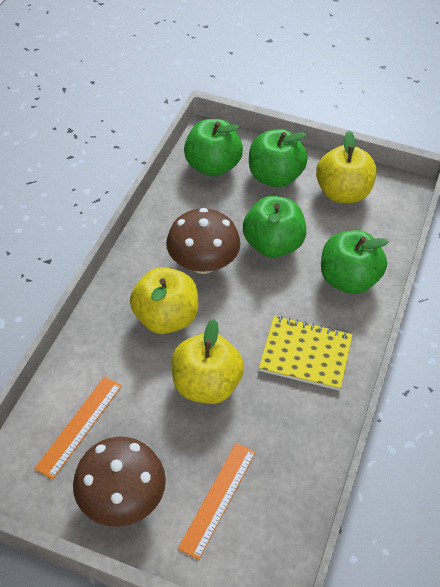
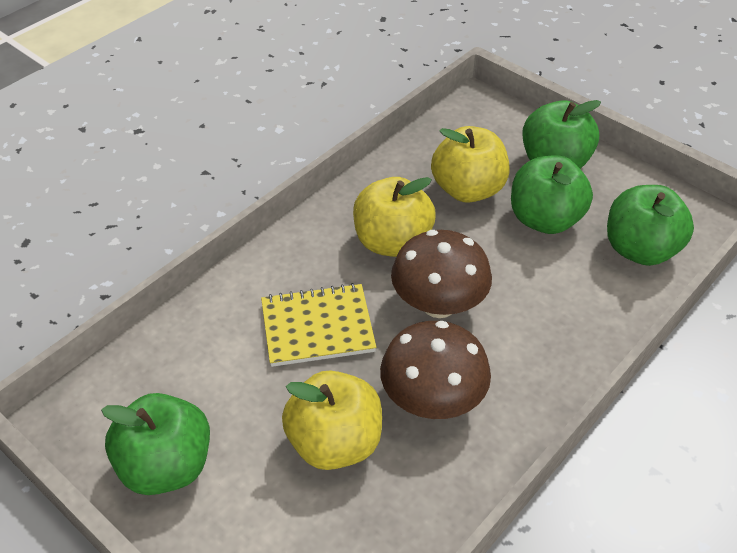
orange ruler: [34,377,122,479] [178,443,256,560] = 2 -> none = 0

